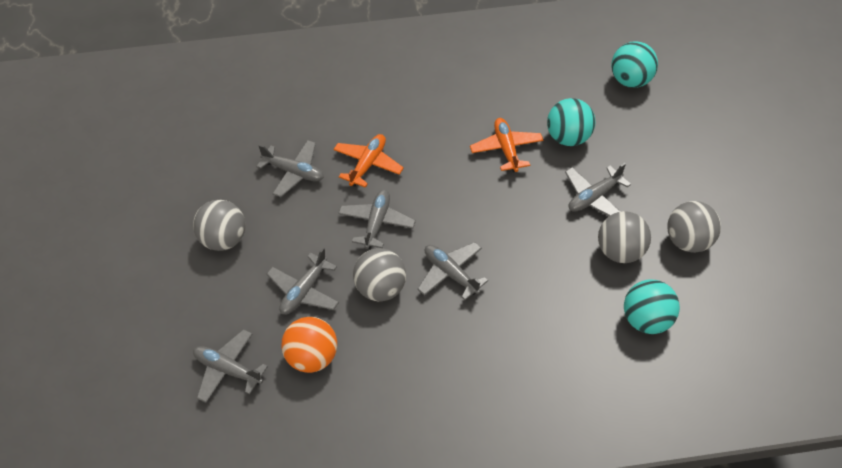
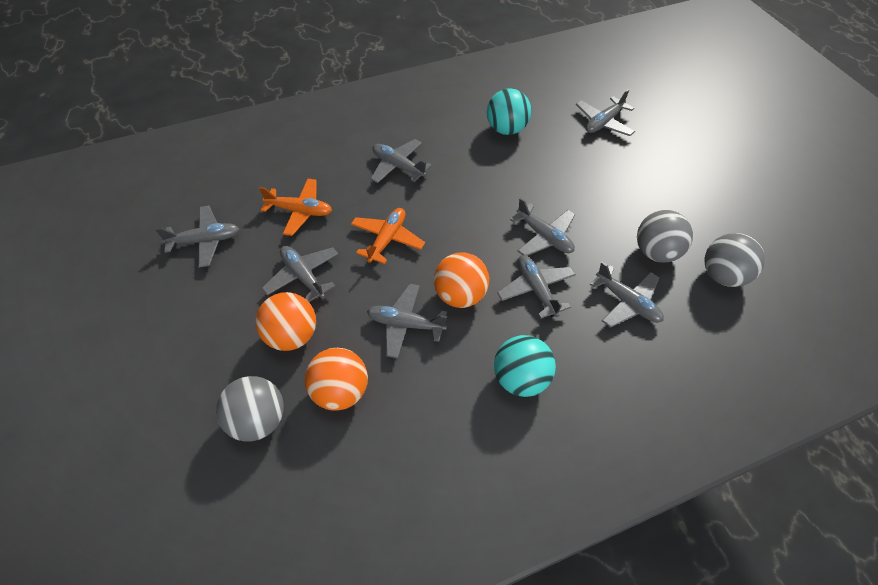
grey ball: [193,200,245,251] [353,248,406,301] [598,211,651,263] [667,201,721,253] = 4 -> [216,376,284,441] [637,210,693,262] [705,233,765,287] = 3
grey plane: [193,329,268,403] [257,140,324,197] [267,248,339,315] [338,189,416,249] [417,242,488,300] [565,163,631,216] = 6 -> [155,206,239,268] [262,246,338,302] [367,284,447,359] [371,139,432,183] [497,255,576,319] [510,198,575,256] [576,89,635,136] [590,262,664,328] = 8
orange ball: [281,317,337,373] = 1 -> [256,292,316,351] [305,348,368,411] [434,252,489,308] = 3
turquoise ball: [547,98,595,146] [611,41,658,88] [624,279,680,334] = 3 -> [487,88,531,135] [494,335,556,397] = 2

